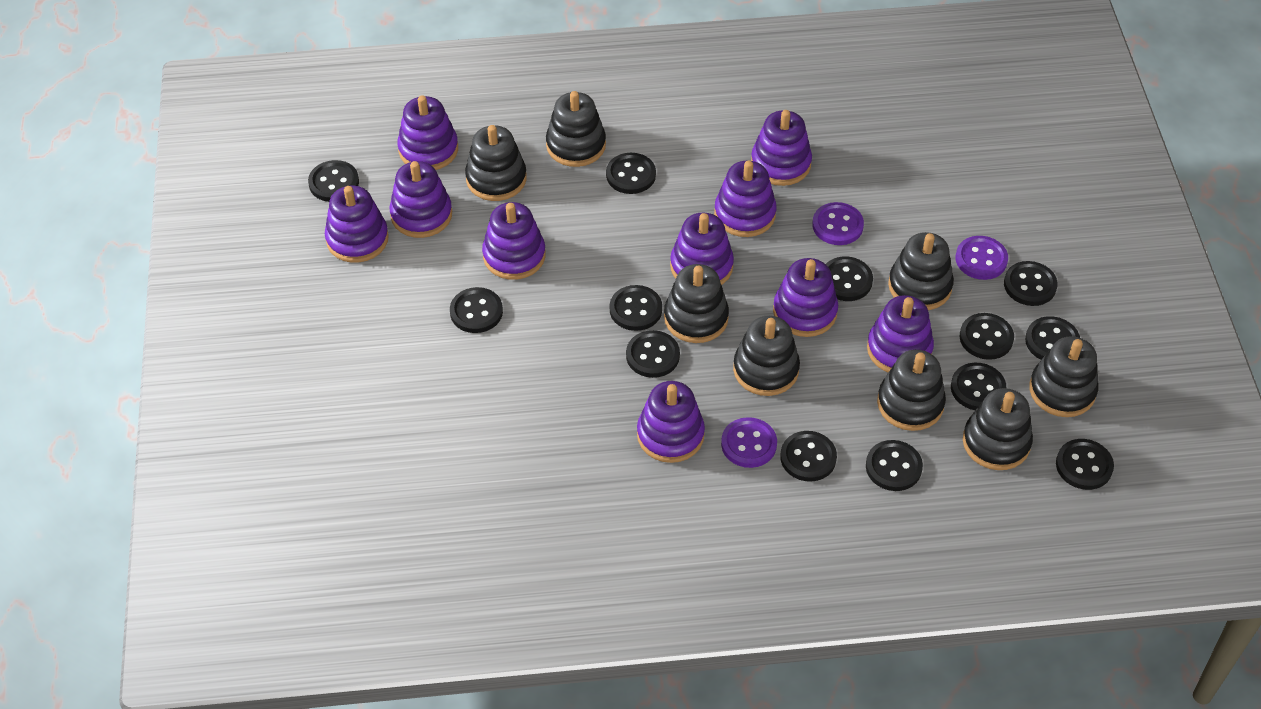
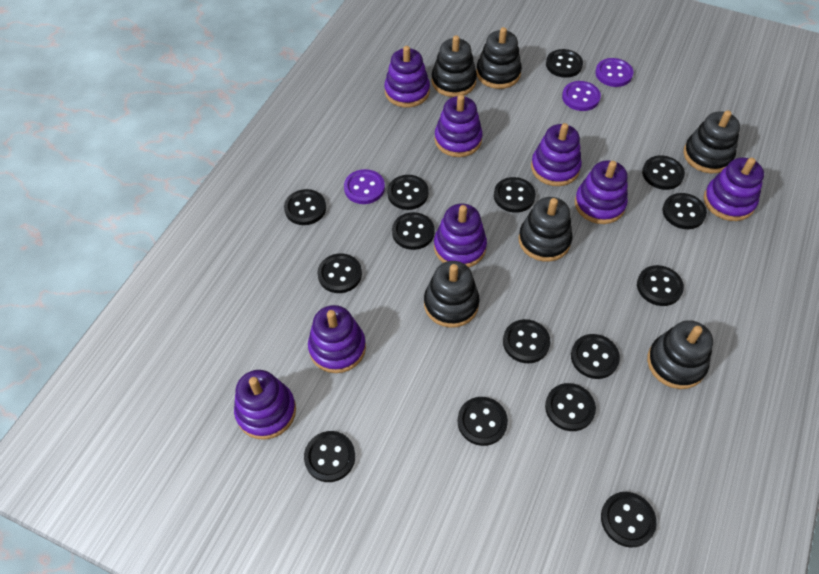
black button: [308,160,359,202] [450,287,503,333] [606,153,656,194] [610,285,662,331] [626,330,680,378] [780,431,837,482] [826,257,873,301] [866,440,923,491] [951,363,1006,410] [960,313,1014,360] [1004,261,1058,306] [1025,316,1080,360] [1056,439,1114,490] = 13 -> [284,189,326,225] [304,431,355,482] [317,253,362,293] [387,175,429,210] [392,212,435,250] [457,397,508,446] [494,177,536,213] [503,319,550,363] [545,383,596,431] [546,49,583,78] [571,334,620,379] [601,492,657,548] [637,265,684,306] [642,155,685,190] [662,193,707,229] = 15
black stacking toy: [465,125,527,201] [546,91,606,167] [664,264,729,343] [733,316,800,396] [877,350,946,431] [888,232,954,310] [963,388,1033,470] [1029,336,1099,417] = 8 -> [424,261,480,328] [431,35,477,97] [476,27,522,89] [519,197,573,262] [647,320,713,389] [684,110,740,173] = 6
purple stacking toy: [325,186,389,263] [390,161,452,238] [397,95,458,170] [482,202,546,280] [637,381,705,463] [670,212,734,285] [714,160,777,237] [751,110,812,186] [773,258,838,337] [867,295,934,372] = 10 -> [234,370,296,440] [308,305,366,373] [384,46,430,107] [434,95,483,157] [434,204,487,267] [531,123,582,186] [575,160,628,224] [704,157,764,221] = 8

